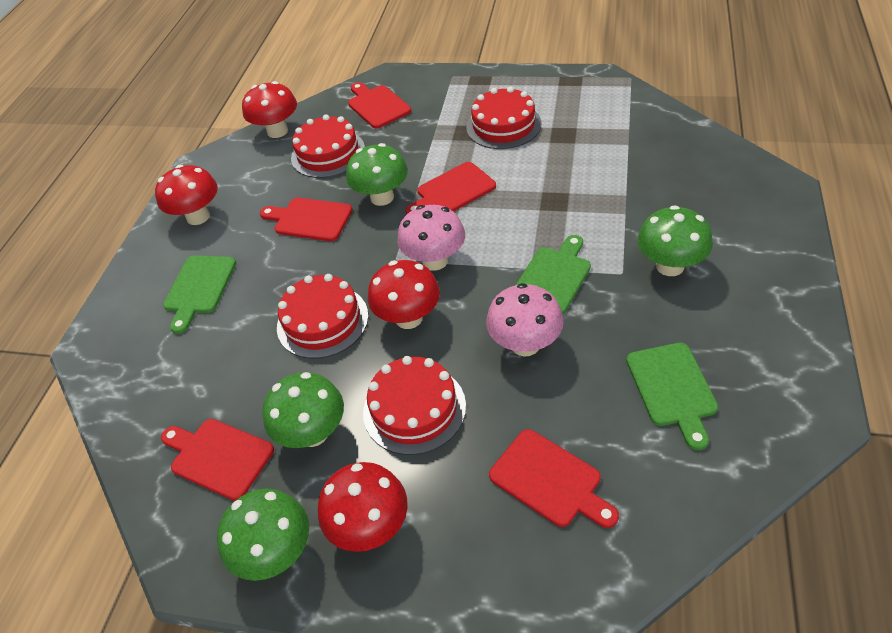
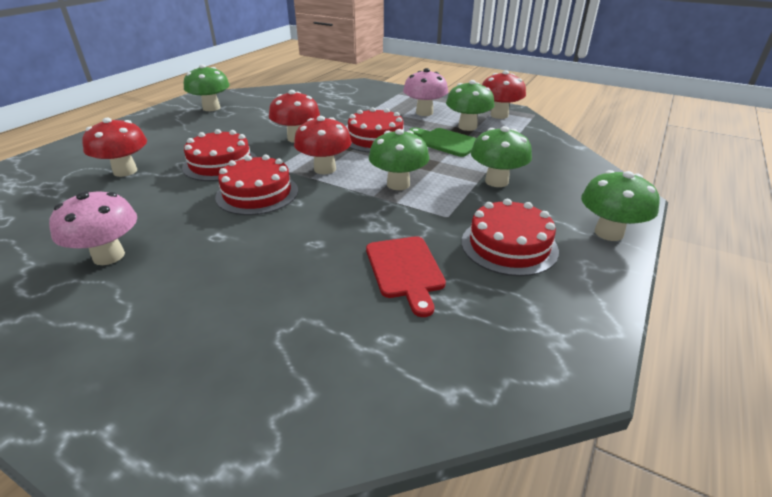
green cutting board: [163,255,236,334] [516,235,591,314] [626,343,718,450] = 3 -> [409,128,476,157] = 1
green mushroom: [217,488,309,581] [262,372,344,448] [346,143,408,206] [638,205,713,276] = 4 -> [184,64,230,111] [369,129,429,190] [446,80,495,131] [471,126,532,187] [581,170,660,241] = 5
red cutting board: [161,419,274,501] [260,198,353,241] [348,82,411,129] [406,162,496,214] [489,429,619,528] = 5 -> [366,236,446,317] = 1

